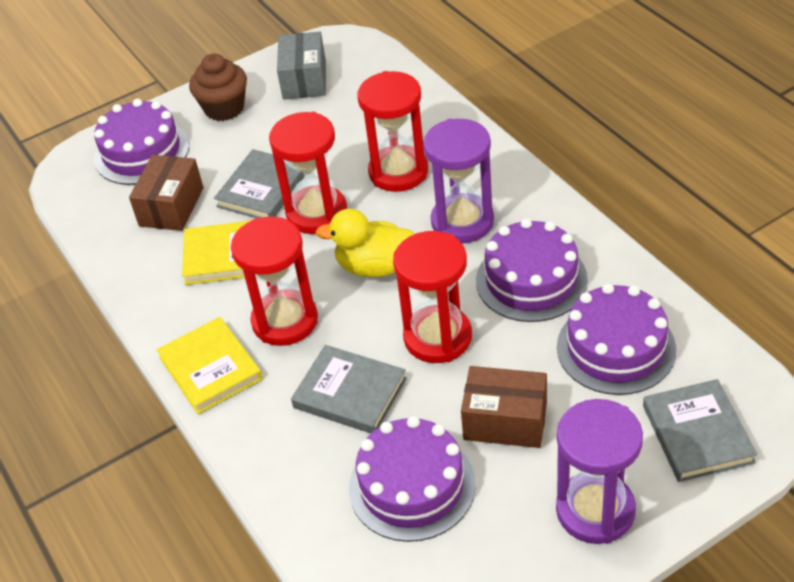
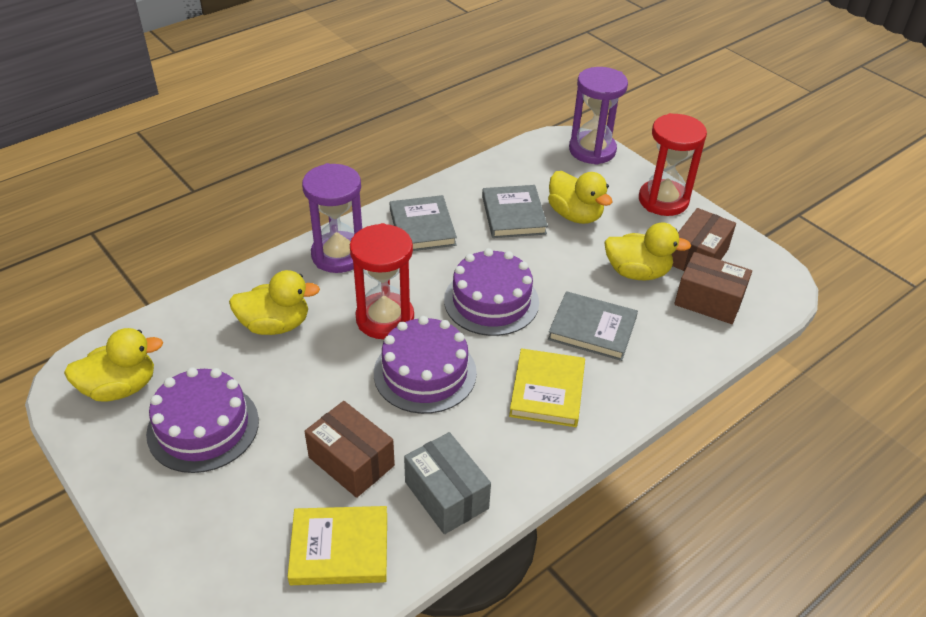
brown box: [129,155,203,231] [461,366,547,448] = 2 -> [304,401,395,498] [672,208,736,271] [674,252,752,324] = 3
brown cupcake: [189,53,247,121] = 1 -> none = 0
purple cake: [94,99,189,185] [349,416,476,542] [476,218,588,322] [557,283,676,395] = 4 -> [146,367,259,473] [374,316,477,414] [444,248,539,336] = 3
red hourglass: [231,217,318,346] [269,112,347,234] [357,71,428,192] [393,231,472,363] = 4 -> [350,223,414,339] [639,113,707,216] = 2
yellow duck: [316,209,414,277] = 1 -> [64,328,163,402] [229,270,320,335] [548,171,613,224] [604,223,691,281] = 4

